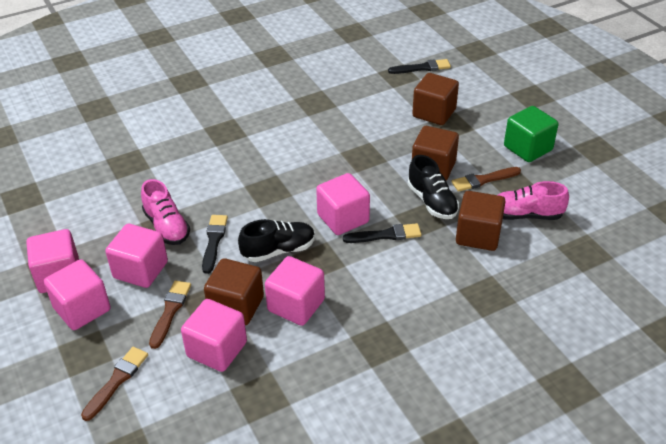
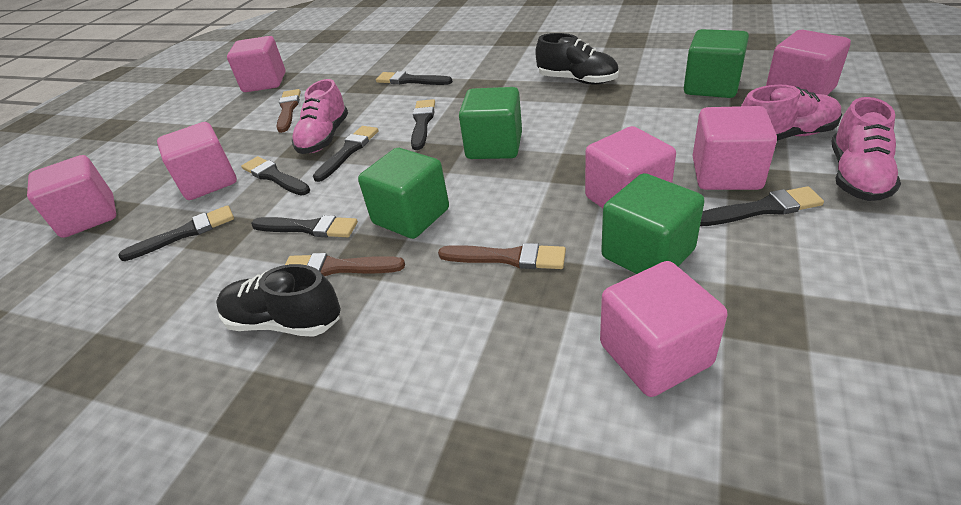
black brush: [202,215,228,274] [343,223,422,243] [388,59,451,74] = 3 -> [119,205,234,261] [241,156,310,196] [251,215,358,237] [313,126,378,182] [376,71,453,85] [411,99,435,150] [700,186,824,226] = 7
brown cube: [204,258,264,325] [412,73,459,125] [412,126,459,181] [456,191,506,251] = 4 -> none = 0
green cube: [504,106,559,162] = 1 -> [358,148,449,239] [459,87,522,159] [601,173,705,274] [684,29,749,98] = 4
pink cube: [26,229,79,293] [44,259,111,330] [105,224,168,288] [181,299,247,372] [265,256,325,326] [316,173,370,235] = 6 -> [27,155,116,238] [157,122,237,200] [227,36,285,92] [585,126,676,208] [600,261,728,397] [693,106,777,190] [766,30,851,95] = 7
pink shoe: [141,179,190,245] [498,181,569,220] = 2 -> [292,79,348,154] [741,85,842,141] [832,97,901,201] = 3

